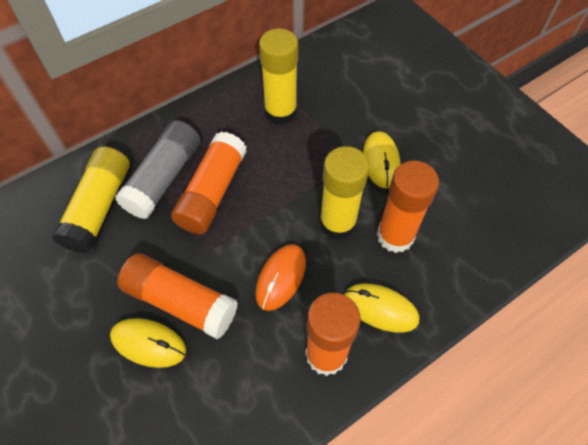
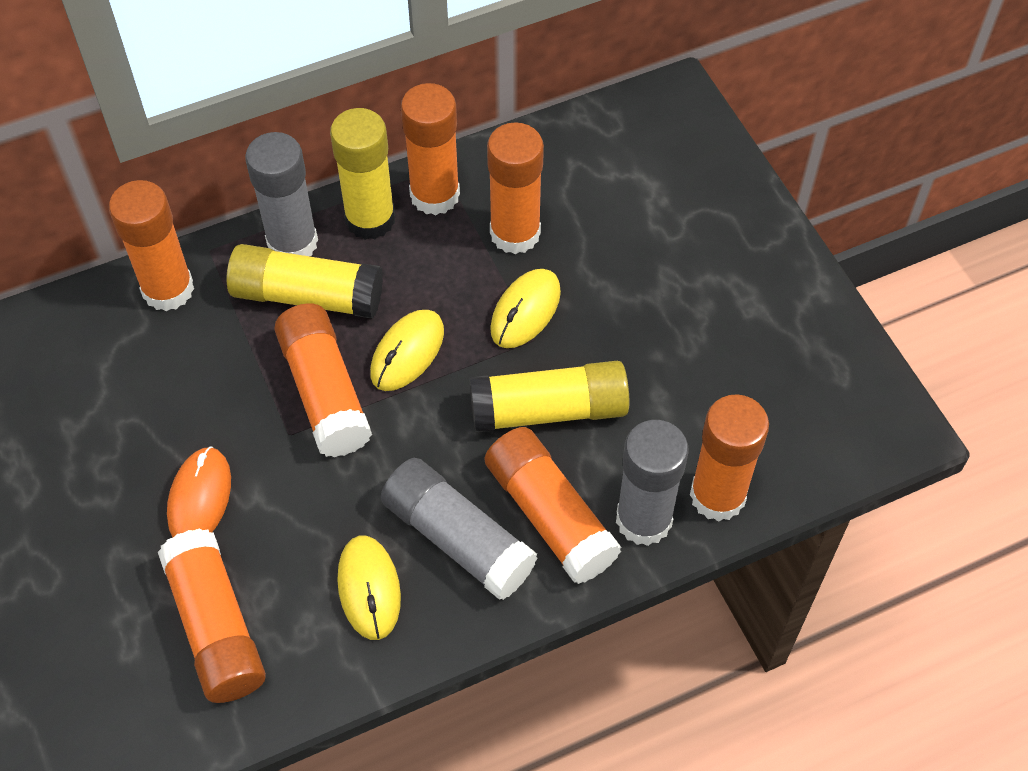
grey glue stick: [115,120,201,219] = 1 -> [245,132,318,256] [381,458,537,600] [616,420,689,546] = 3
orange glue stick: [117,253,238,339] [171,132,247,234] [305,293,361,376] [377,160,439,253] = 4 -> [109,180,194,311] [158,529,266,703] [274,303,372,457] [401,83,460,215] [485,427,621,584] [487,122,544,254] [690,394,769,522] = 7

